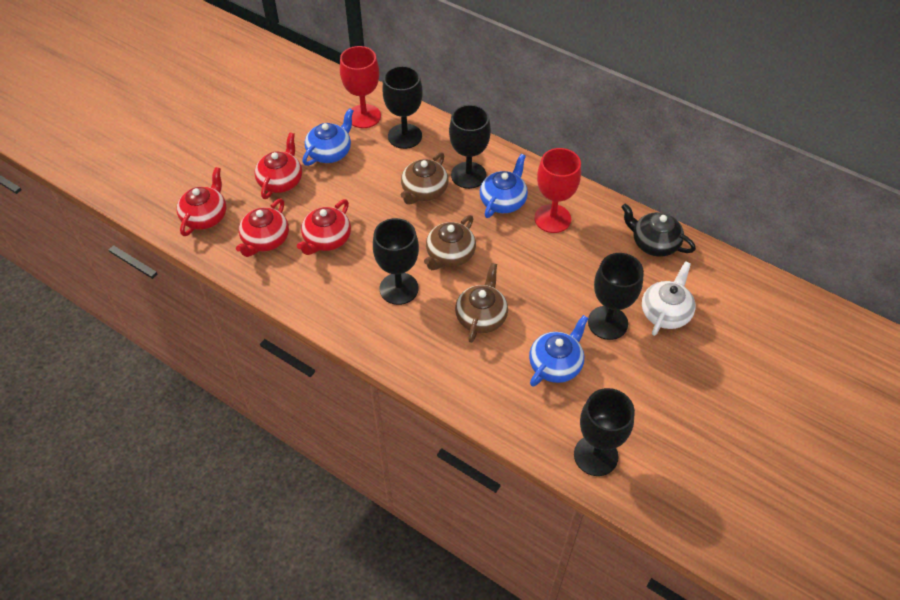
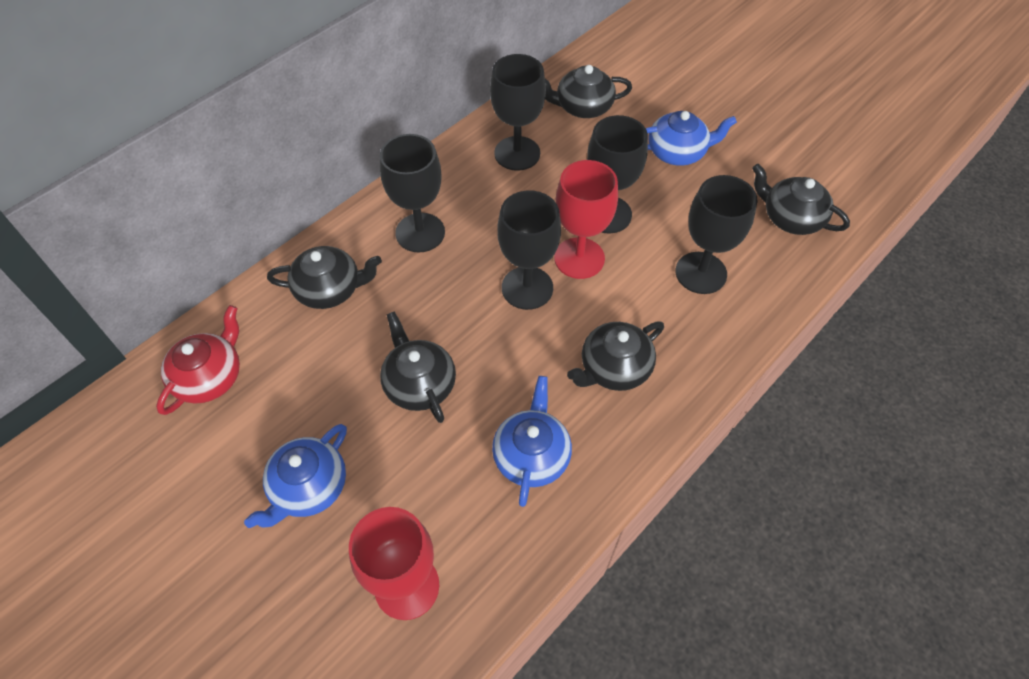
black teapot: [621,203,696,257] = 1 -> [267,246,382,309] [380,311,456,423] [545,65,632,118] [567,321,664,391] [752,164,850,235] = 5
brown teapot: [401,152,449,205] [424,215,476,270] [455,263,508,343] = 3 -> none = 0
red teapot: [177,167,226,236] [236,199,289,257] [254,132,302,199] [297,199,351,255] = 4 -> [156,305,240,415] = 1
white teapot: [642,261,695,336] = 1 -> none = 0

